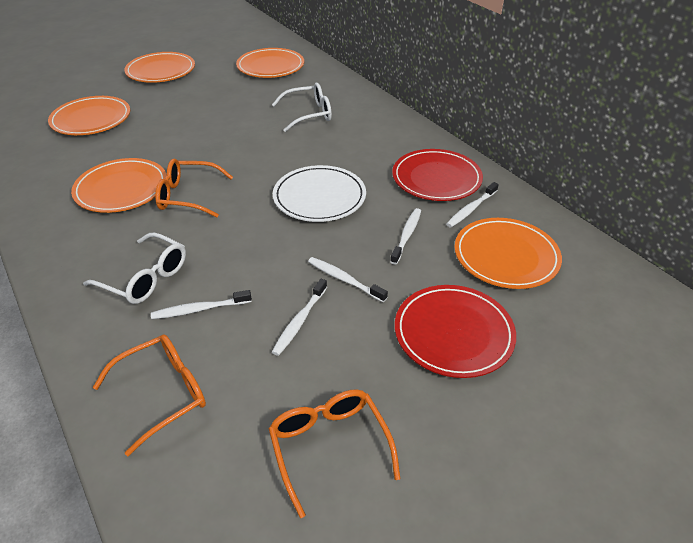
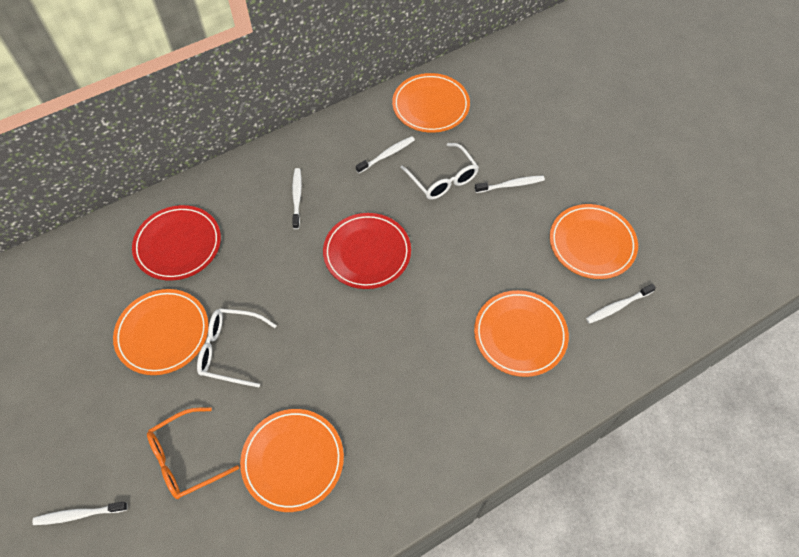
orange glasses: [93,334,206,456] [155,159,233,218] [269,389,401,518] = 3 -> [147,407,239,499] = 1
white plate: [273,165,366,222] = 1 -> none = 0

